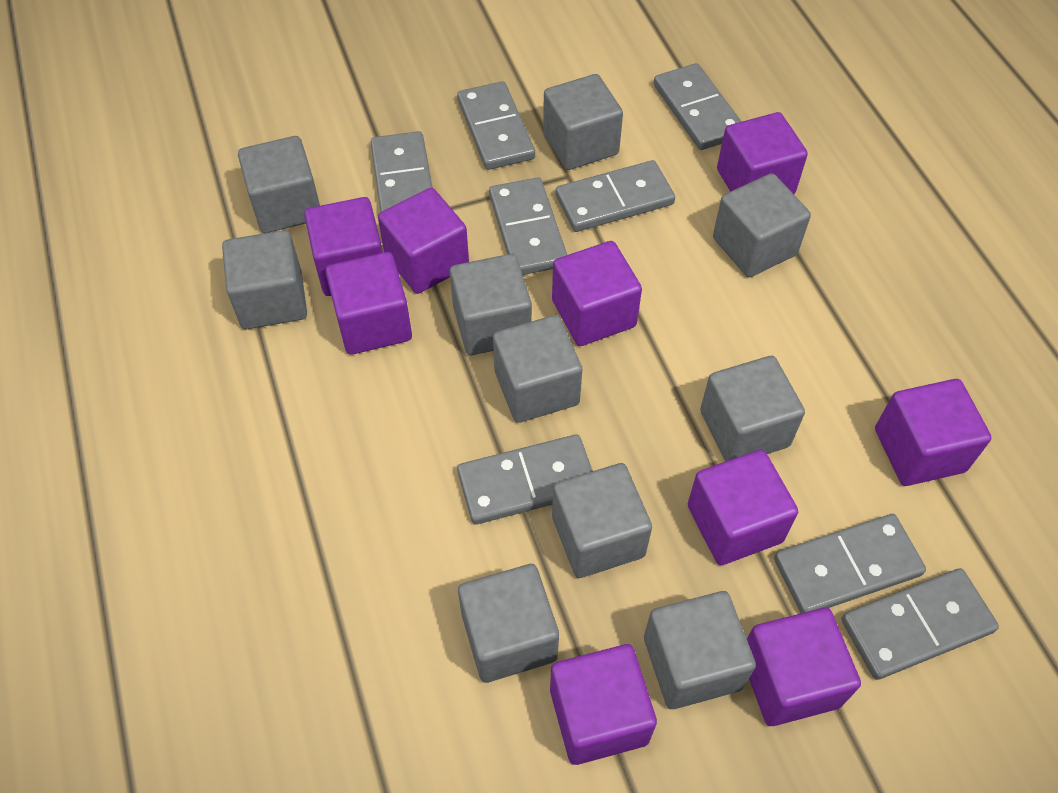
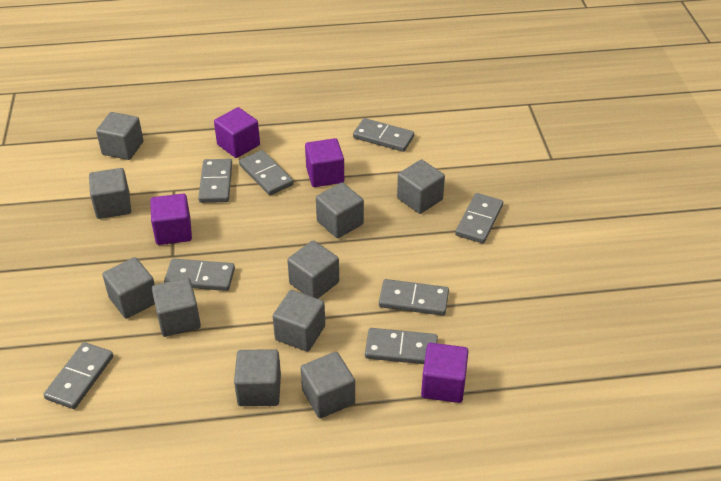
purple cube: [304,197,383,296] [325,252,412,355] [378,188,469,294] [550,644,657,765] [552,241,642,346] [688,450,798,566] [717,112,808,194] [747,608,861,726] [875,379,992,486] = 9 -> [150,194,192,245] [214,107,260,158] [305,138,344,187] [421,343,469,403] = 4

